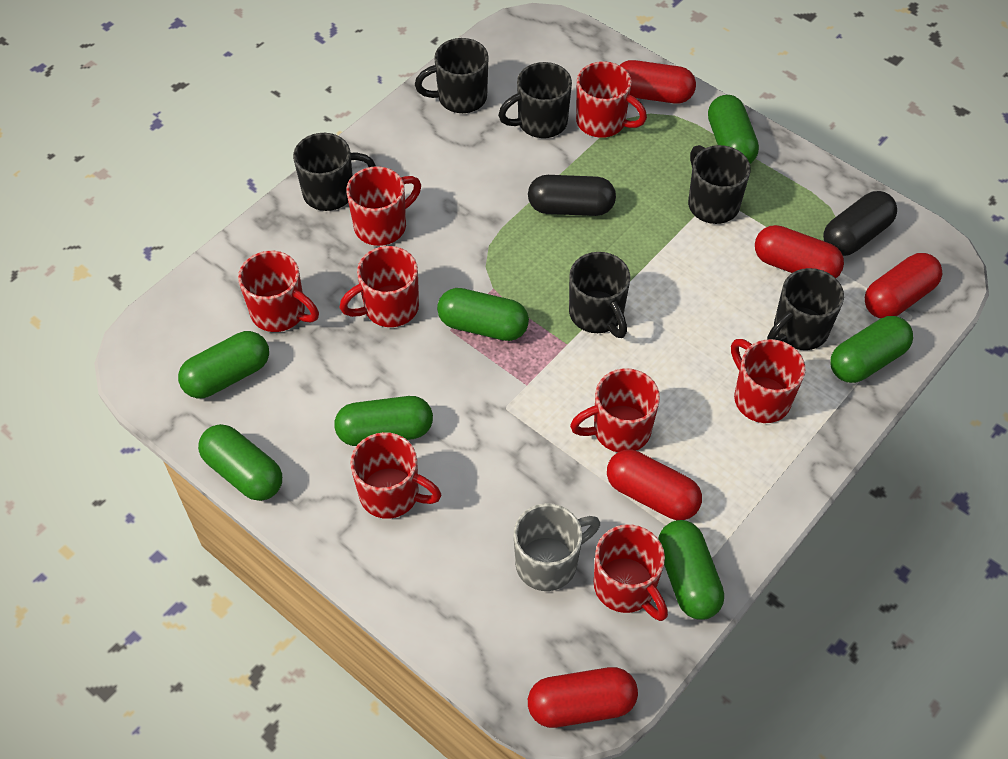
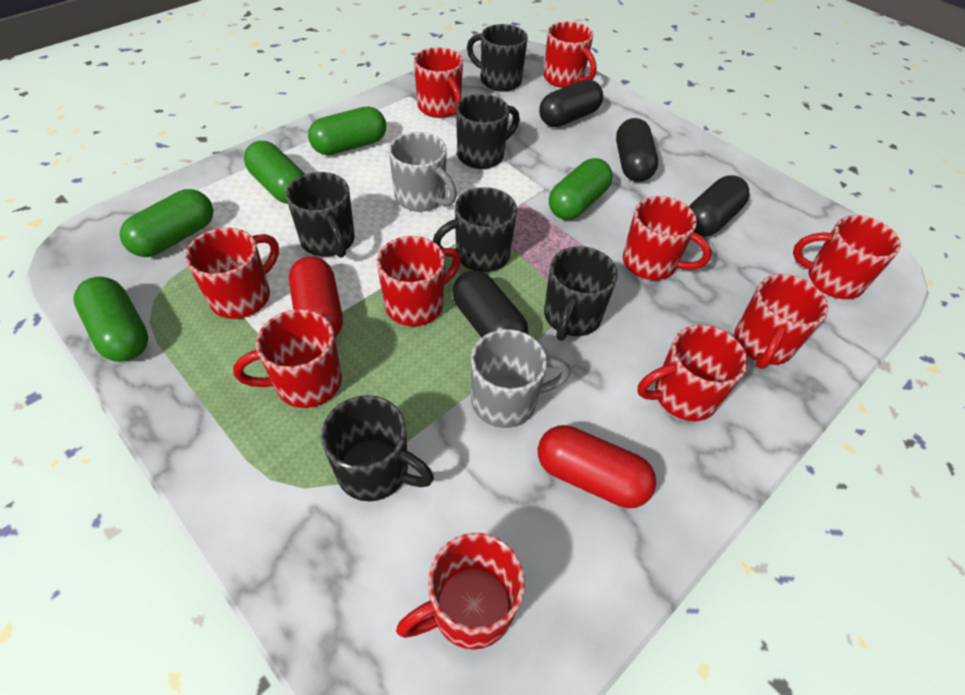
black capsule: [528,175,616,216] [823,191,897,256] = 2 -> [452,270,528,338] [539,79,603,127] [616,118,658,182] [689,175,750,237] = 4
green capsule: [178,331,269,398] [198,424,282,501] [334,396,433,446] [437,288,529,341] [658,520,724,620] [708,95,759,164] [830,316,913,383] = 7 -> [74,277,148,362] [120,189,213,257] [244,141,305,204] [308,107,386,155] [549,158,613,220] = 5
grey mug: [514,503,600,591] = 1 -> [389,132,457,212] [471,329,571,428] = 2
red capsule: [528,667,638,728] [607,450,702,520] [620,60,696,104] [755,225,844,278] [865,253,942,319] = 5 -> [289,256,343,337] [538,425,656,508] = 2
red mug: [238,251,319,332] [339,246,419,327] [346,166,421,246] [350,432,441,519] [570,368,660,452] [576,61,647,138] [594,524,668,621] [731,339,806,423] = 8 -> [185,228,279,319] [233,309,342,408] [377,236,461,326] [396,532,525,650] [414,47,463,118] [544,21,596,88] [623,196,712,280] [637,325,748,421] [734,274,828,369] [793,215,901,299] = 10

